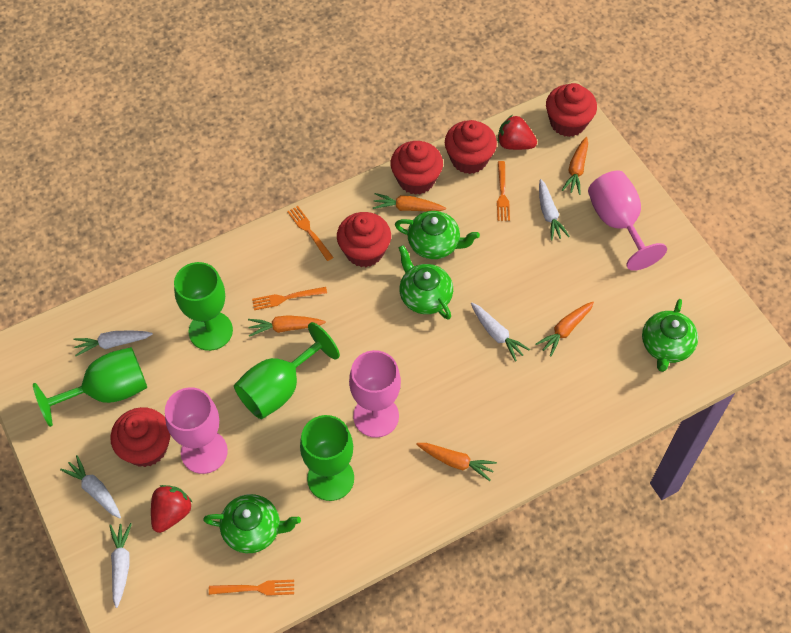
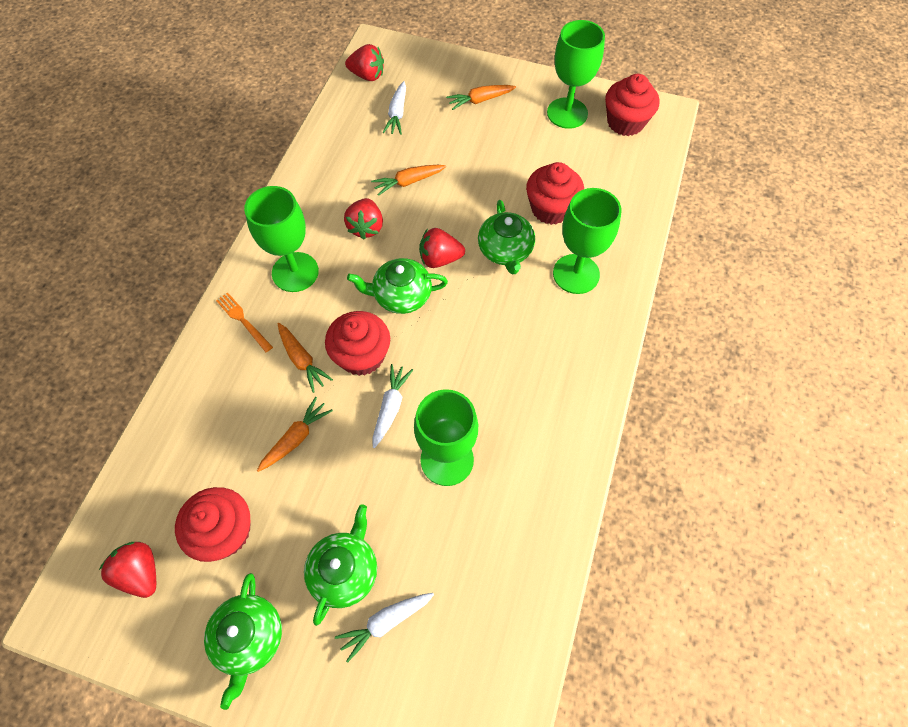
orange carrot: [248,315,326,337] [373,193,446,211] [416,443,497,481] [536,302,594,357] [562,137,588,195] = 5 -> [257,397,333,472] [278,323,333,393] [371,165,446,196] [446,85,516,110] = 4
orange fork: [209,580,294,596] [252,287,327,310] [287,206,333,261] [497,161,510,221] = 4 -> [216,293,273,352] = 1
pink goblet: [165,387,228,474] [349,350,401,438] [588,171,667,271] = 3 -> none = 0
red cupcake: [110,407,171,467] [337,212,391,267] [390,141,443,195] [445,120,497,174] [546,83,597,137] = 5 -> [175,487,251,562] [325,311,390,376] [526,162,584,225] [605,74,660,136] = 4
red strawberry: [151,485,192,533] [498,115,537,150] = 2 -> [99,542,156,598] [344,198,383,239] [345,44,384,81] [419,228,465,268] = 4
white carrot: [60,455,121,518] [73,330,153,356] [109,523,132,608] [471,303,530,362] [539,179,570,241] = 5 -> [335,593,434,663] [372,364,413,448] [382,81,406,135] = 3

